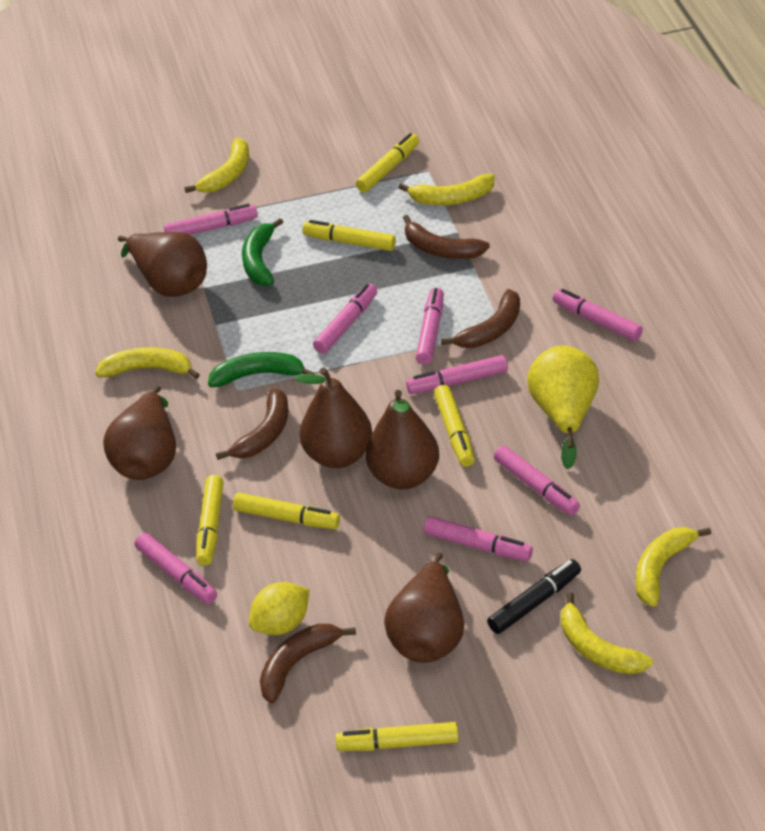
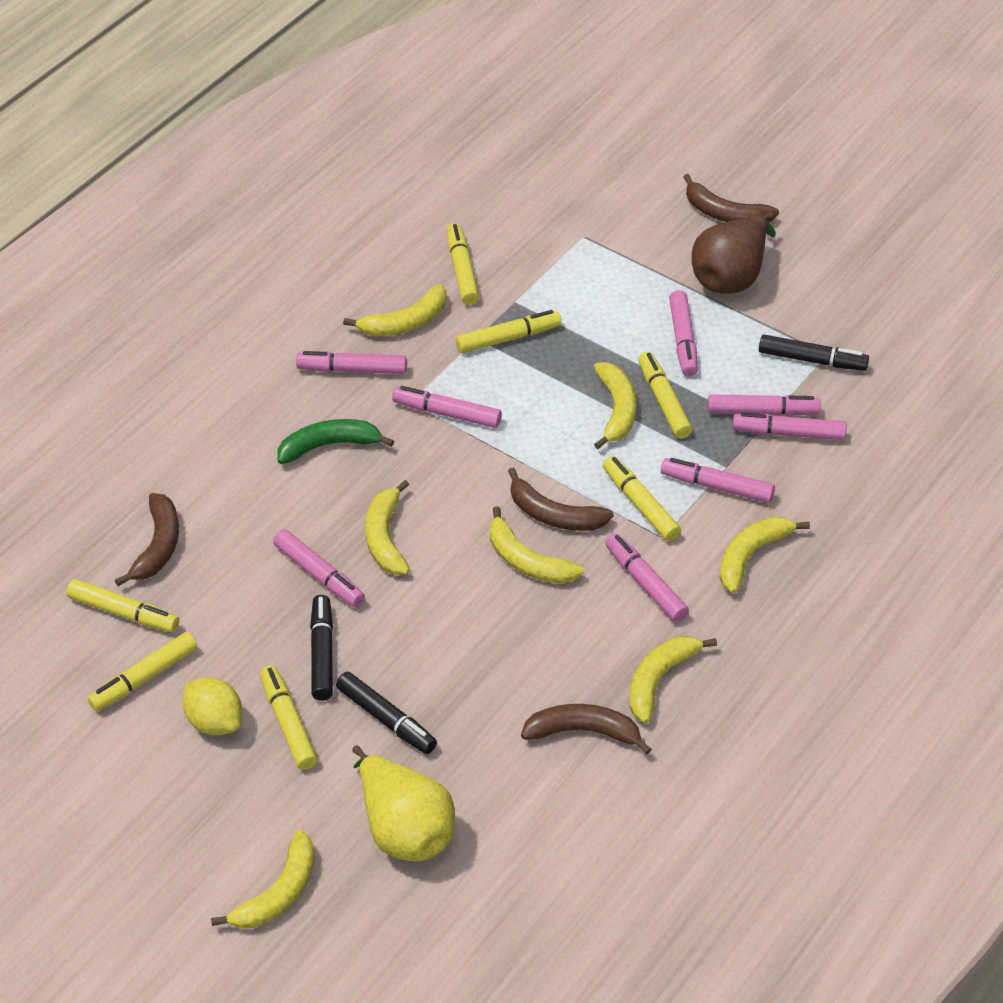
black marker: [487,559,581,634] = 1 -> [310,595,333,701] [336,672,437,754] [759,335,869,371] = 3
brown pear: [103,385,176,480] [118,232,207,297] [295,367,372,468] [366,390,439,490] [384,552,464,663] = 5 -> [692,212,776,294] = 1
green banana: [208,352,315,387] [242,218,283,286] = 2 -> [278,419,394,464] = 1
yellow banana: [95,347,200,379] [184,138,249,193] [398,174,494,205] [561,592,653,674] [636,527,711,607] = 5 -> [211,830,315,929] [343,284,447,337] [365,480,410,575] [490,506,584,583] [594,362,636,449] [629,636,717,723] [720,517,810,593] = 7
yellow marker: [196,475,224,566] [233,493,340,529] [303,220,396,251] [336,722,459,751] [356,133,419,193] [434,385,475,467] = 6 -> [66,579,179,633] [87,632,197,711] [260,665,317,770] [447,223,479,305] [456,310,561,353] [603,456,681,541] [638,352,692,439] = 7

